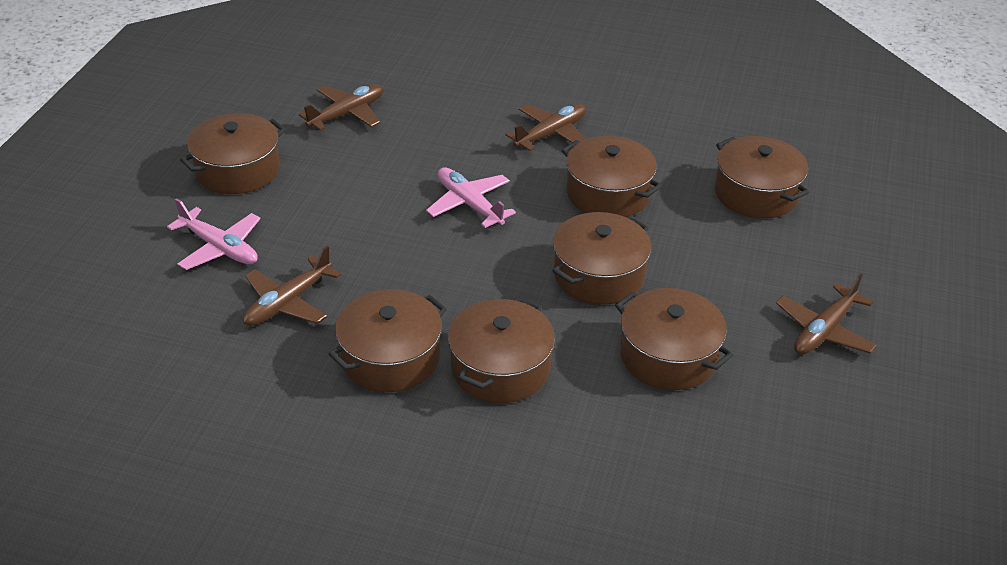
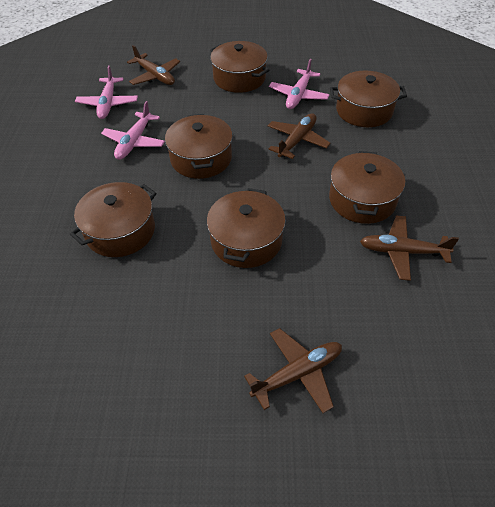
brown pot: [180,113,286,194] [329,289,447,392] [448,298,555,403] [553,212,651,305] [562,136,662,217] [615,288,733,390] [715,136,809,219] = 7 -> [70,182,156,257] [165,114,233,179] [207,188,286,268] [210,41,269,93] [329,151,405,224] [330,71,407,127] = 6
pink plane: [167,199,260,270] [426,167,516,228] = 2 -> [75,65,138,119] [101,101,165,160] [269,59,330,109] = 3

